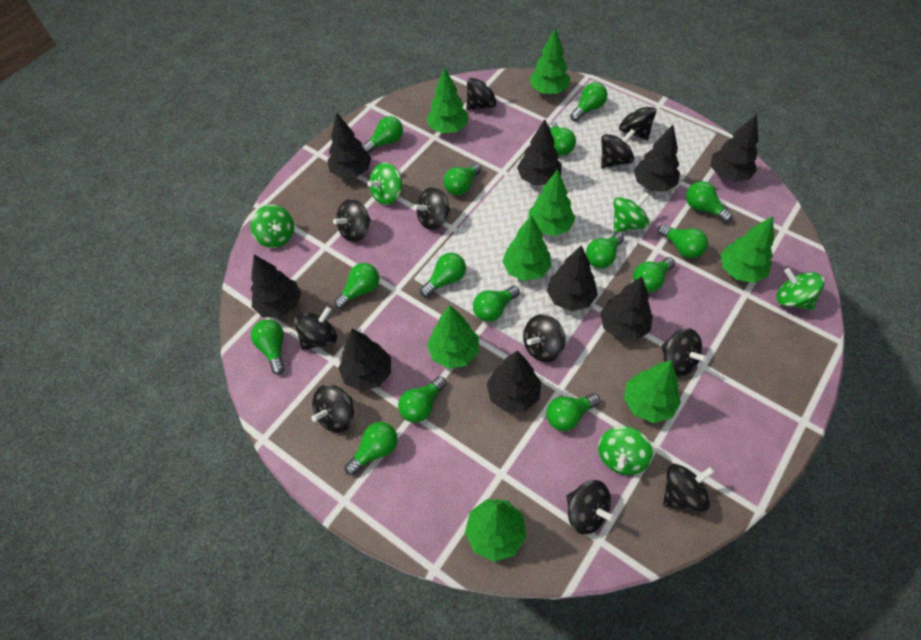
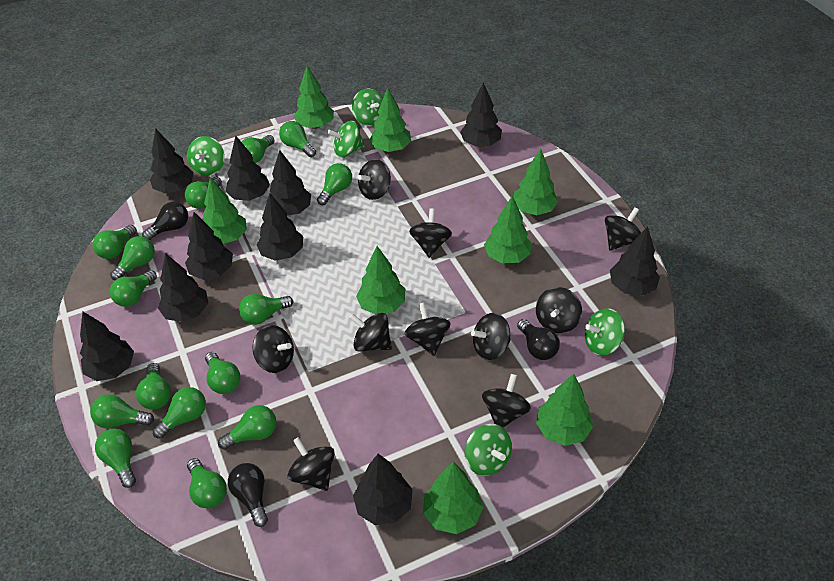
black light bulb: none = 0 -> [142,202,188,240] [228,463,268,527] [517,319,560,360] = 3
black spinning top: [294,307,337,350] [311,384,354,433] [333,199,371,242] [413,187,450,230] [466,75,498,110] [523,314,566,362] [566,480,615,534] [601,129,635,168] [619,98,657,141] [661,328,707,376] [663,464,715,512] = 11 -> [252,325,294,373] [288,437,335,491] [349,313,392,352] [358,159,391,200] [405,303,451,356] [409,208,452,258] [471,313,511,360] [482,374,531,428] [536,287,582,333] [605,207,641,251] = 10
black tree: [251,254,301,318] [327,113,371,178] [338,328,391,391] [487,350,541,412] [517,119,562,185] [547,245,598,311] [600,276,653,341] [634,125,680,191] [710,114,758,182] = 9 -> [80,312,134,381] [150,128,194,193] [158,253,208,322] [185,212,233,280] [226,136,270,201] [257,193,303,261] [267,150,311,216] [353,454,413,525] [460,83,502,147] [610,226,660,296] = 10

